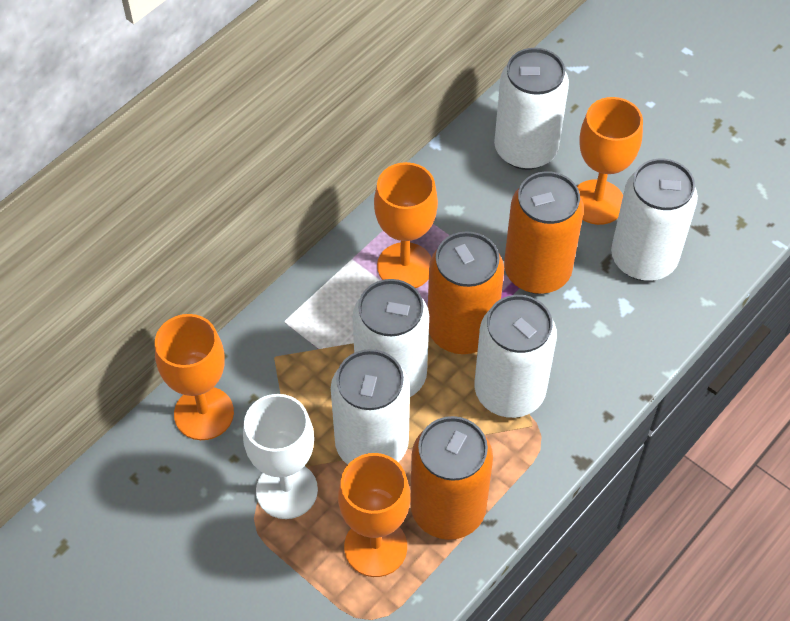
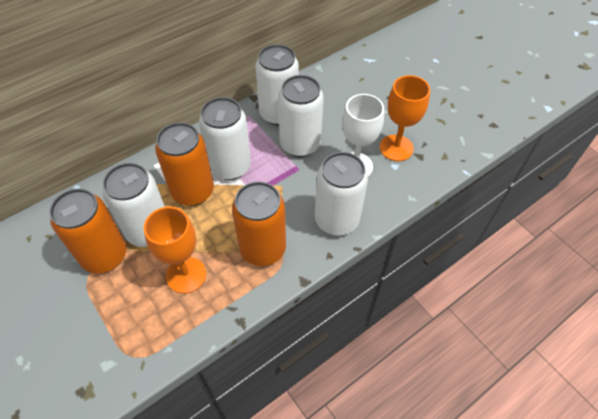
orange goblet: [155,314,234,440] [338,453,410,577] [374,162,438,288] [577,97,643,225] = 4 -> [144,207,206,294] [380,75,430,161] = 2

